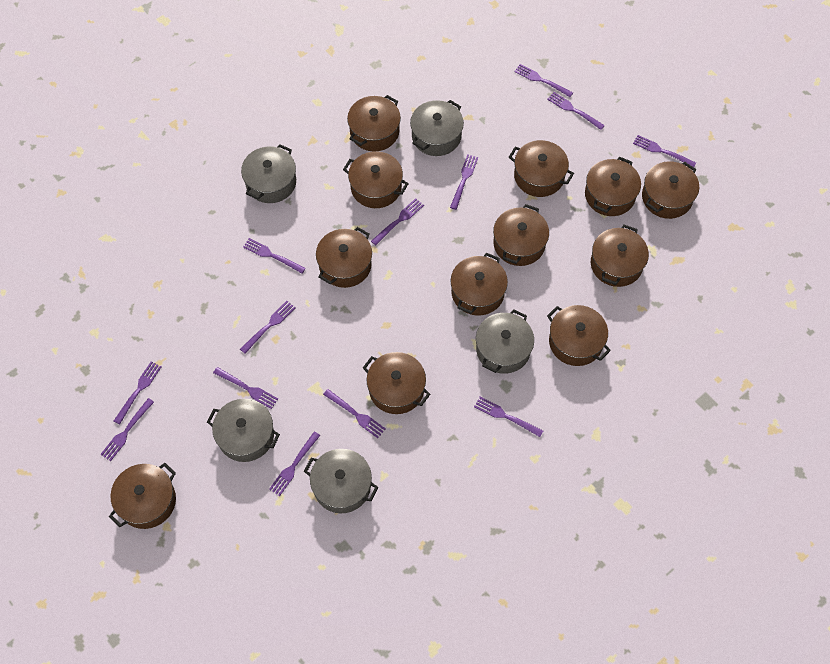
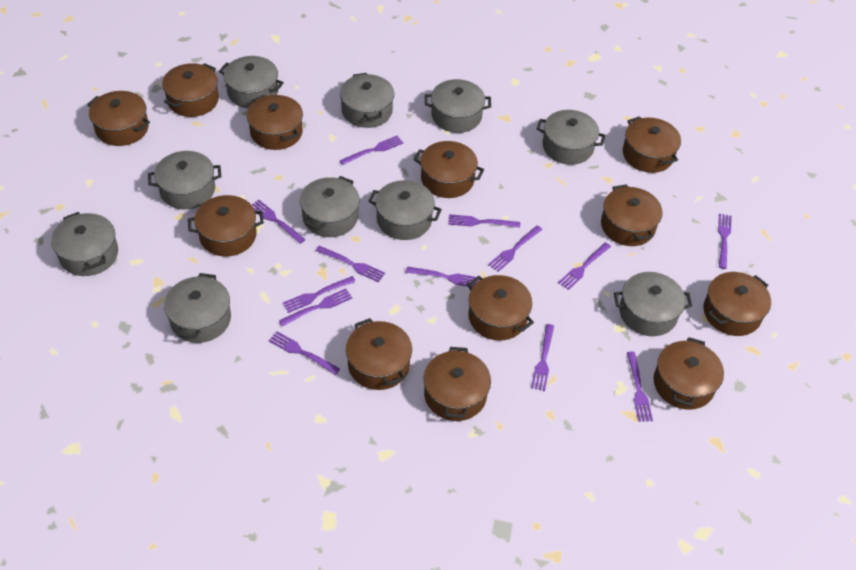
grey pot: [207,399,280,462] [241,144,296,203] [304,449,378,513] [410,100,464,156] [476,309,534,374] = 5 -> [51,212,118,276] [148,151,222,209] [164,273,231,343] [219,56,284,108] [300,176,360,237] [340,73,394,128] [368,180,442,240] [425,79,491,133] [537,110,606,165] [614,272,692,336] = 10

